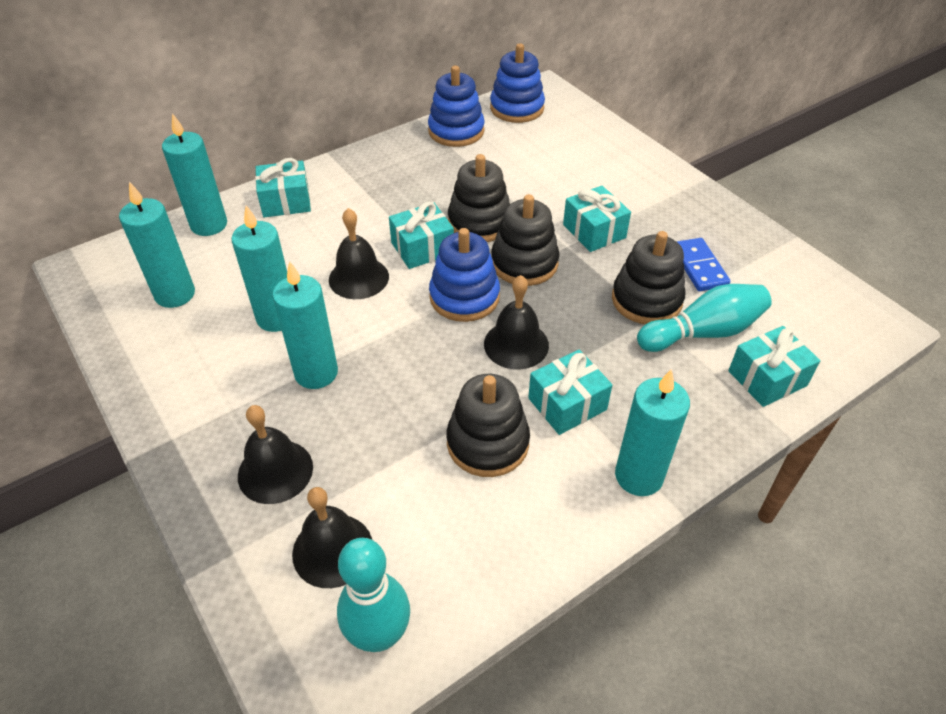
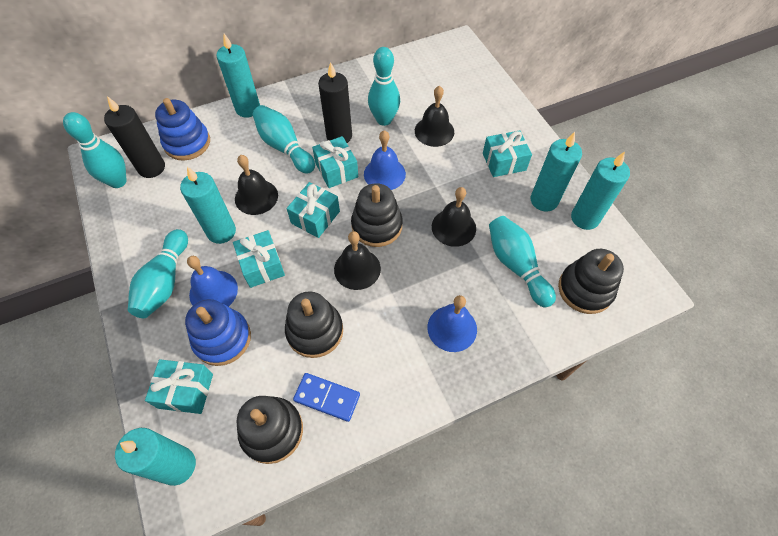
black candle: none = 0 -> [104,96,165,178] [318,62,352,143] = 2
blue bell: none = 0 -> [187,256,238,307] [364,130,406,190] [427,295,477,352] = 3
blue stacking toy: [428,65,485,147] [429,228,500,322] [490,43,545,123] = 3 -> [155,98,210,160] [185,299,251,366] = 2
turquoise bowling pin: [337,538,410,652] [637,284,772,352] = 2 -> [63,112,127,188] [128,229,188,318] [253,105,315,174] [368,47,400,126] [489,216,556,307] = 5

